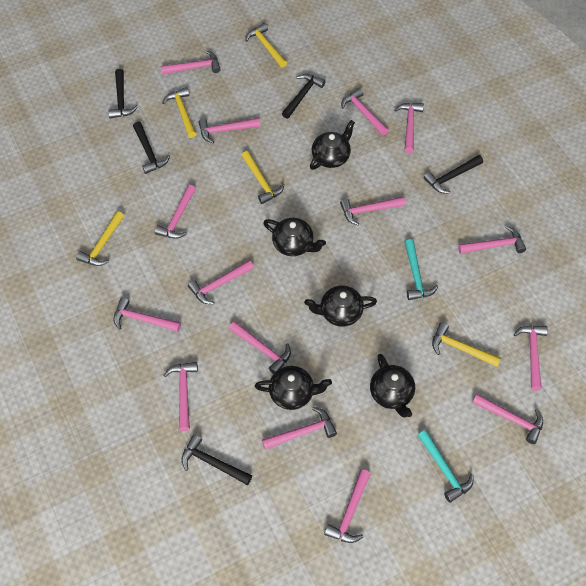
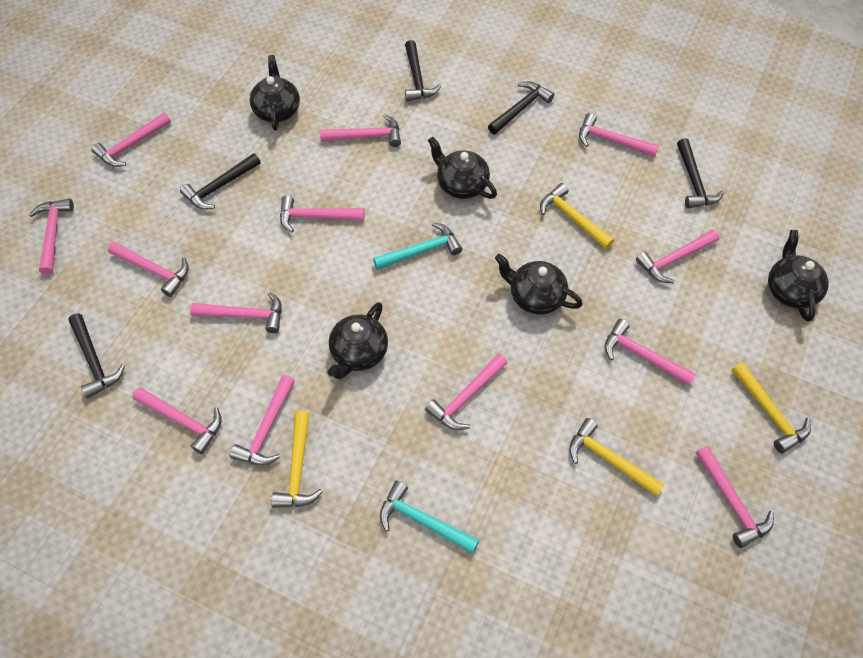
pink hammer: [114,297,181,332] [154,185,196,239] [161,51,221,75] [163,362,198,431] [188,260,254,304] [198,118,260,143] [229,321,291,374] [262,407,337,450] [324,469,371,543] [340,196,406,225] [341,88,389,135] [394,103,424,153] [458,226,526,254] [472,394,543,444] [514,326,548,391] = 15 -> [29,199,74,275] [91,112,171,167] [108,242,189,297] [132,387,222,454] [190,292,282,333] [230,375,294,466] [280,195,365,232] [320,115,401,147] [425,354,507,430] [579,113,659,157] [605,319,696,385] [636,229,719,283] [695,446,774,548] = 13
yellow hammer: [76,211,124,266] [162,87,196,138] [241,151,284,204] [245,23,287,68] [432,323,501,367] = 5 -> [271,411,323,508] [540,183,614,249] [569,418,665,497] [732,362,811,453] = 4

